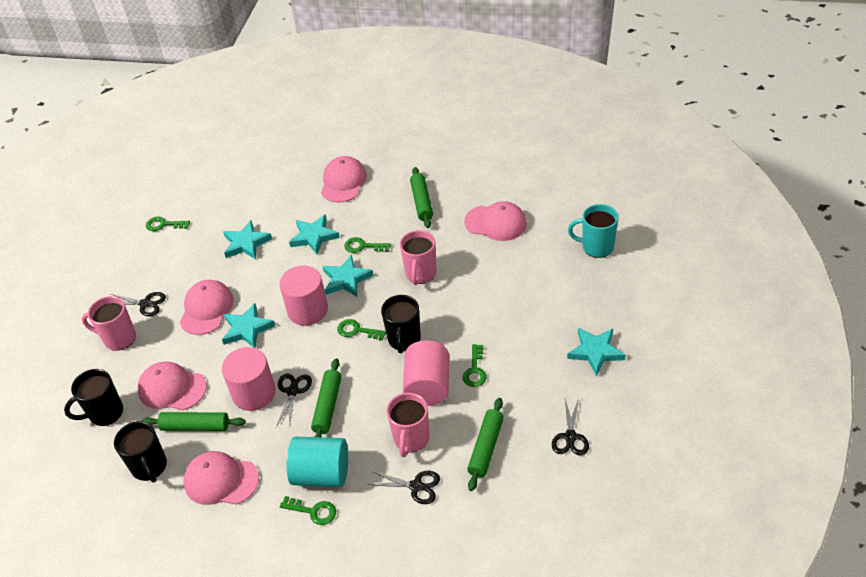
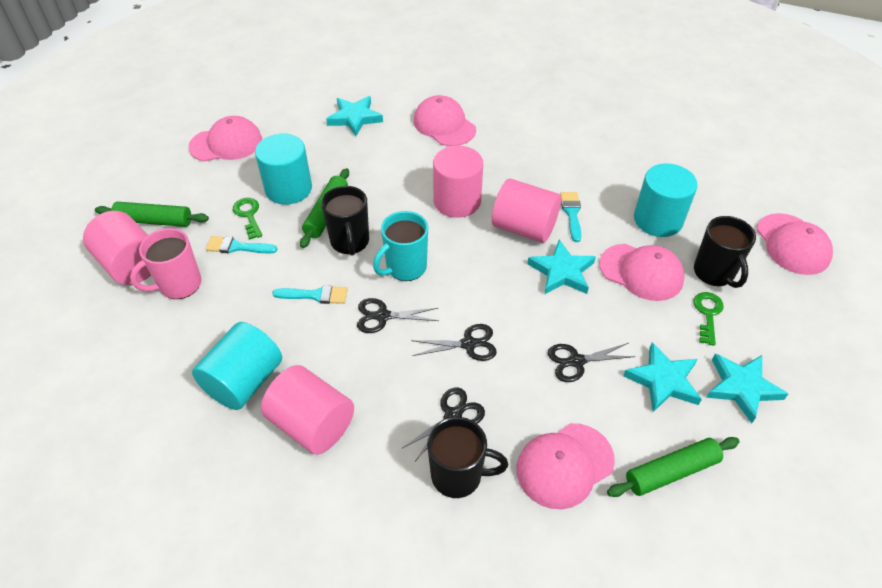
green key: [146,217,190,231] [280,496,336,525] [337,319,386,341] [344,237,391,253] [463,344,486,387] = 5 -> [233,198,262,240] [694,292,724,346] = 2
green rolling pin: [141,412,246,431] [311,358,341,437] [410,167,433,228] [467,398,504,491] = 4 -> [95,202,209,227] [300,168,349,248] [607,437,740,497] = 3
pink cylinder: [222,347,276,411] [279,266,328,326] [403,341,449,406] = 3 -> [83,211,151,285] [261,365,354,455] [433,146,483,218] [492,179,561,243] = 4
pink mug: [82,296,136,351] [387,393,430,457] [400,230,437,285] = 3 -> [130,228,201,299] = 1
turquoise brush: none = 0 -> [206,236,278,253] [272,285,348,304] [560,192,581,242] = 3
turquoise cylinder: [286,437,348,487] = 1 -> [192,322,282,410] [255,134,312,205] [634,163,698,237] = 3
turquoise star: [222,303,275,348] [223,220,272,259] [289,214,340,255] [322,255,374,297] [567,328,626,376] = 5 -> [326,96,383,136] [527,240,596,295] [623,342,702,412] [706,354,788,423] = 4

